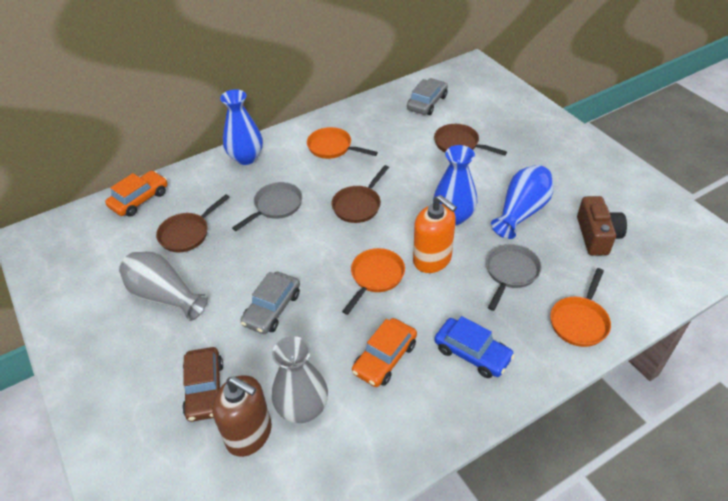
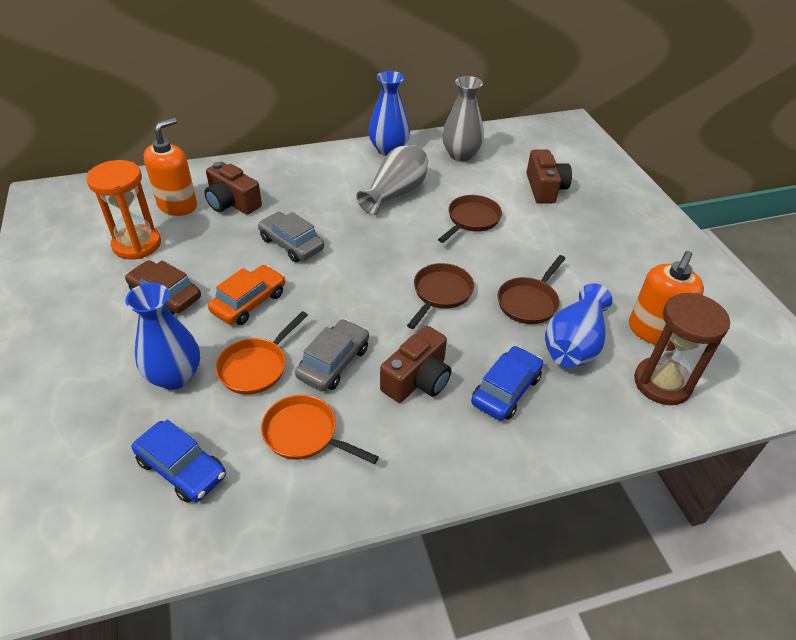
blue car: [434,316,515,378] = 1 -> [132,419,226,503] [471,346,543,420] = 2
brown camera: [577,196,627,256] = 1 -> [204,162,262,215] [380,326,451,403] [526,149,572,204] = 3
brown hourglass: none = 0 -> [634,293,730,405] = 1
brown soap dispenser: [212,375,272,457] = 1 -> none = 0
grey pan: [232,182,302,231] [486,244,541,311] = 2 -> none = 0
orange car: [105,171,167,217] [352,318,417,387] = 2 -> [208,265,285,325] = 1
orange hourglass: none = 0 -> [86,160,161,259] = 1
orange pan: [307,127,378,159] [342,248,405,315] [550,268,611,347] = 3 -> [215,311,308,395] [261,395,379,464] = 2
orange soap dispenser: [413,195,457,273] = 1 -> [144,118,197,216] [629,251,704,346] = 2

